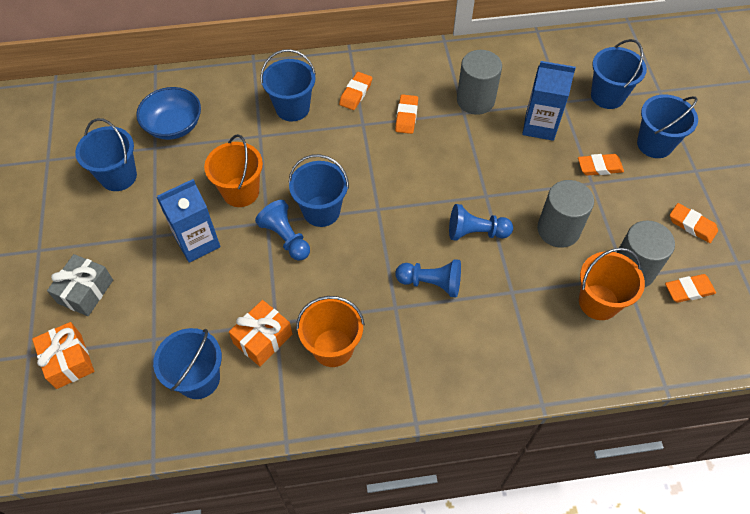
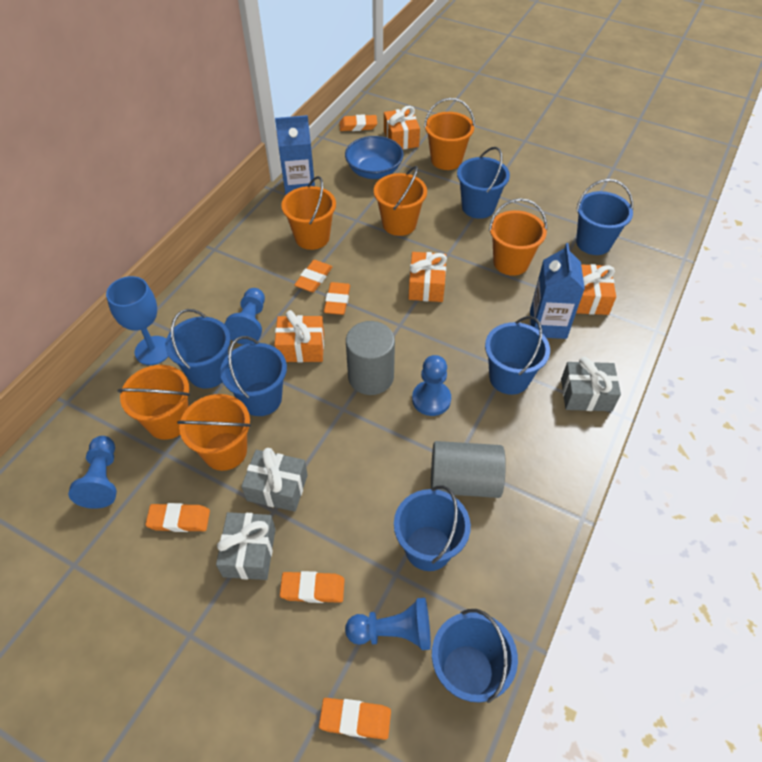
blue bucket: [75,118,137,191] [153,328,222,399] [260,49,316,121] [288,154,349,227] [591,39,647,109] [637,95,698,158] = 6 -> [165,309,230,389] [220,336,287,416] [394,485,471,571] [432,609,518,703] [457,147,510,219] [485,316,550,395] [576,179,633,255] = 7
blue goblet: none = 0 -> [106,276,169,365] = 1
blue pawn: [255,200,310,261] [395,259,461,298] [449,204,513,241] = 3 -> [68,436,117,509] [224,288,265,345] [345,598,431,650] [412,355,451,416] = 4
grey cylinder: [457,50,502,115] [537,180,594,248] [616,220,675,287] = 3 -> [346,321,395,395] [431,441,506,498] = 2
grey gift: [47,254,113,316] = 1 -> [216,512,276,580] [241,448,308,512] [561,357,621,411] = 3
orange bucket: [204,134,263,207] [296,296,365,367] [579,248,645,320] = 3 -> [117,365,190,440] [177,394,251,471] [281,176,336,250] [374,166,427,236] [424,98,475,170] [489,198,547,276] = 6
orange eraser: [339,72,372,110] [395,94,418,134] [578,154,624,176] [665,274,716,303] [670,203,718,243] = 5 -> [145,503,210,532] [280,571,345,603] [294,260,332,292] [319,698,391,740] [324,282,350,315] [339,114,377,131] = 6
orange gift: [32,322,94,389] [229,300,293,367] = 2 -> [274,310,324,362] [384,106,420,149] [408,252,447,302] [576,264,616,315] = 4

